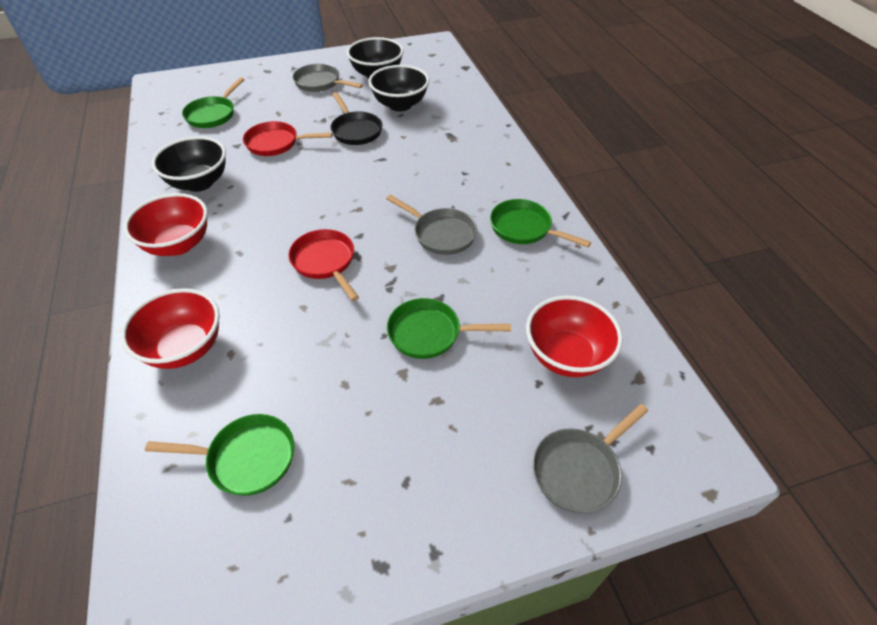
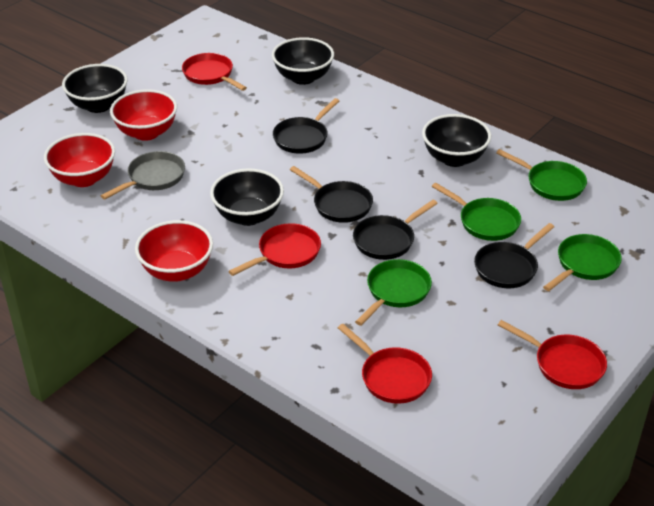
black bowl: [152,136,226,192] [347,37,404,79] [368,65,429,111] = 3 -> [62,64,128,113] [210,168,284,226] [272,37,334,85] [422,114,491,167] = 4
black pan: [331,92,383,145] = 1 -> [273,98,339,154] [290,166,373,223] [353,200,438,260] [474,223,554,288] = 4
grey pan: [293,64,363,92] [386,195,477,255] [533,404,648,513] = 3 -> [101,151,185,200] = 1
red pan: [243,121,332,156] [288,229,359,301] = 2 -> [182,53,247,91] [229,223,321,276] [338,324,432,404] [498,320,607,389] = 4

